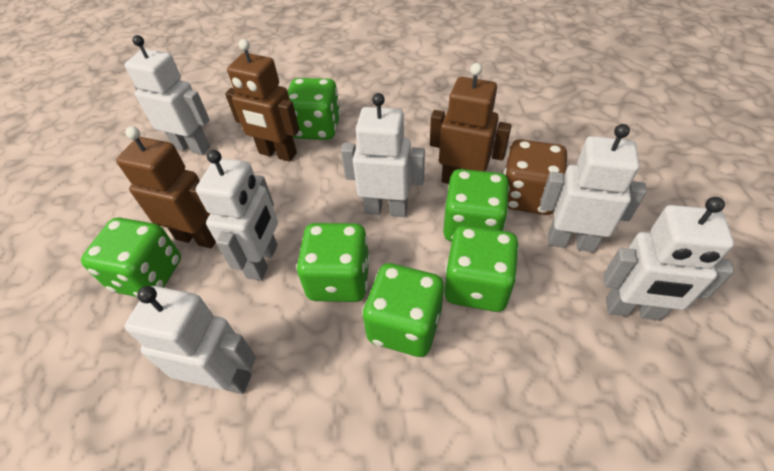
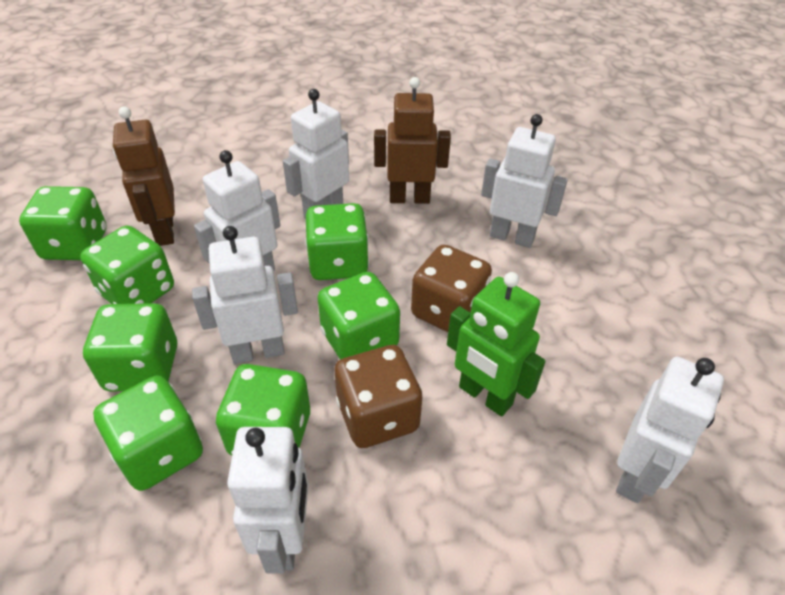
brown dice: [503,139,568,215] = 1 -> [335,345,422,448] [411,245,492,332] = 2
brown robot: [116,126,216,248] [225,39,299,162] [430,63,512,184] = 3 -> [113,106,175,246] [374,77,451,204] = 2
green dice: [81,218,181,297] [288,78,341,140] [296,223,370,302] [363,263,444,357] [443,169,510,242] [444,225,519,312] = 6 -> [19,186,106,260] [80,225,174,304] [83,303,177,392] [93,376,203,491] [216,364,310,455] [305,203,369,280] [317,272,400,360] = 7
green robot: none = 0 -> [447,272,546,416] = 1

